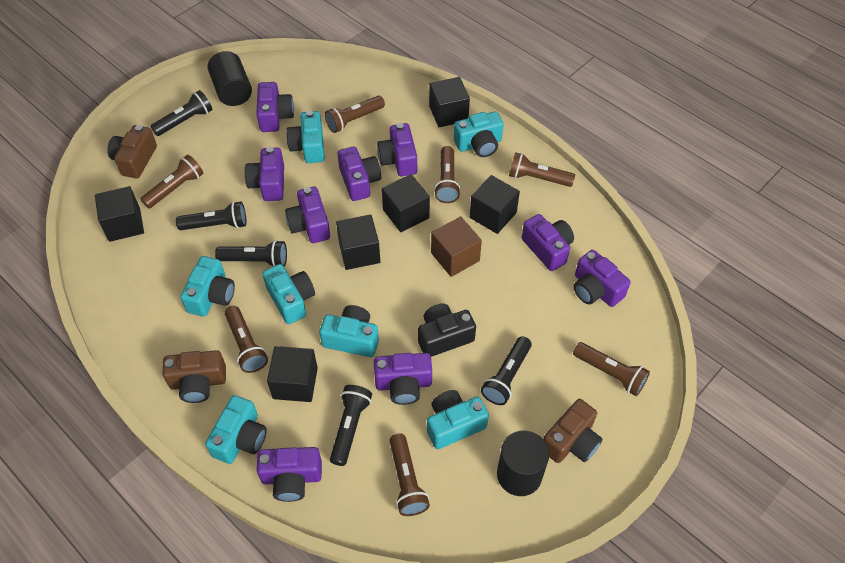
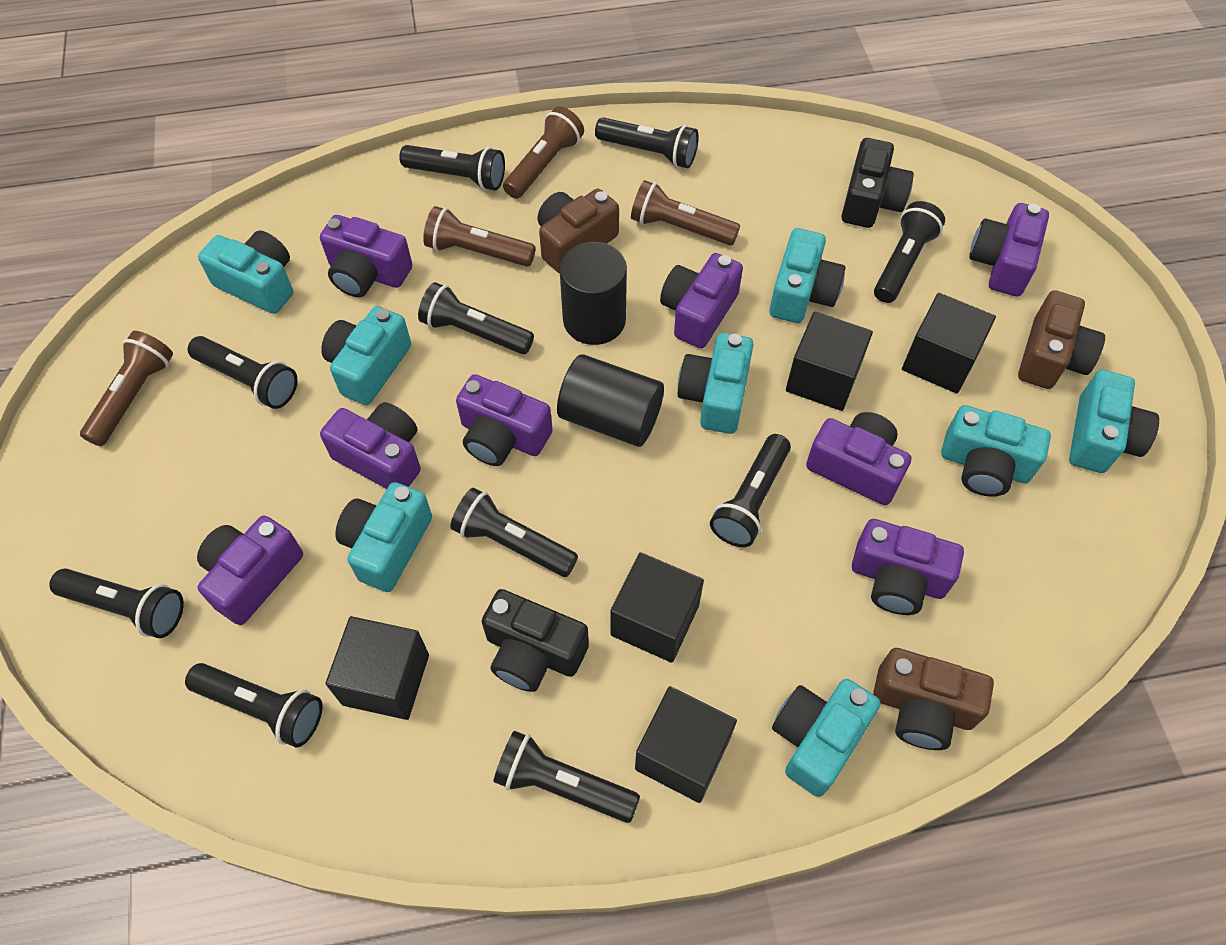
black camera: [418,303,476,357] = 1 -> [482,589,589,692] [841,138,914,228] = 2
black cube: [95,186,144,242] [267,346,318,402] [336,215,380,270] [382,174,430,232] [429,77,470,127] [470,175,520,234] = 6 -> [326,616,429,720] [610,552,704,663] [635,686,737,803] [786,311,873,411] [902,293,996,393] = 5
black flashlight: [151,90,213,136] [176,201,246,230] [215,240,287,267] [330,385,372,466] [481,336,532,405] = 5 -> [49,568,184,638] [185,663,323,748] [188,336,298,409] [399,145,505,191] [418,282,534,354] [450,488,578,577] [493,731,640,823] [595,117,699,168] [710,434,791,547] [874,201,945,303] = 10
brown cube: [431,217,482,277] = 1 -> none = 0
brown flashlight: [141,155,203,208] [225,306,268,373] [325,96,385,133] [389,433,430,516] [434,146,461,203] [509,152,575,187] [573,342,650,396] = 7 -> [80,331,173,446] [423,206,536,267] [503,106,584,199] [631,180,740,245] = 4
purple camera: [245,147,284,201] [256,82,294,132] [257,447,322,502] [285,187,330,243] [338,146,381,201] [374,353,432,405] [377,123,417,176] [522,214,574,271] [574,250,631,307] = 9 -> [197,516,303,625] [320,215,413,297] [320,402,421,489] [456,374,553,466] [660,253,743,348] [806,412,911,505] [852,519,964,615] [969,203,1049,297] = 8
turquoise camera: [180,256,235,317] [205,395,267,464] [262,264,315,324] [286,110,325,163] [319,305,379,357] [427,390,489,449] [454,111,504,157] = 7 -> [198,230,293,314] [321,306,411,405] [335,482,432,592] [678,333,753,434] [770,228,845,323] [772,679,881,797] [941,405,1051,497] [1069,370,1159,473] = 8

